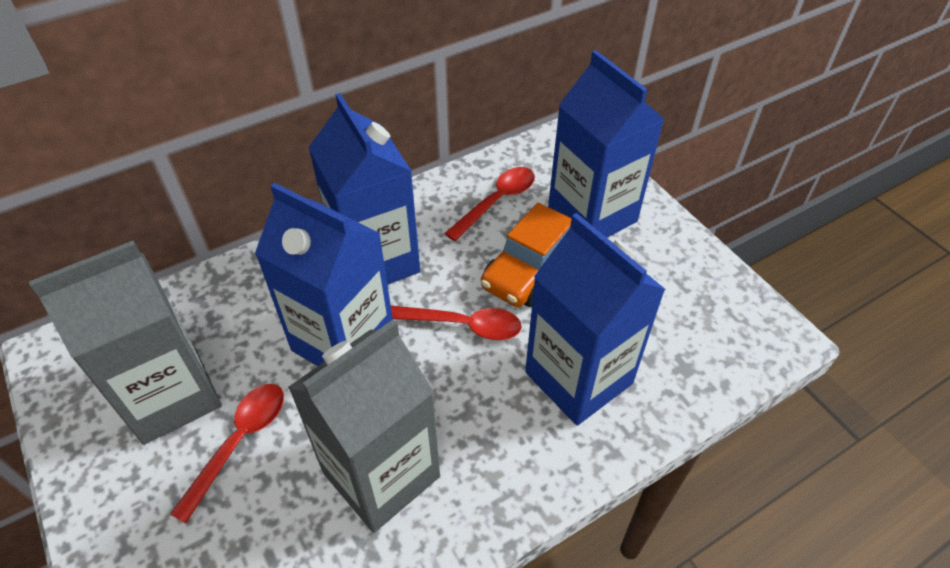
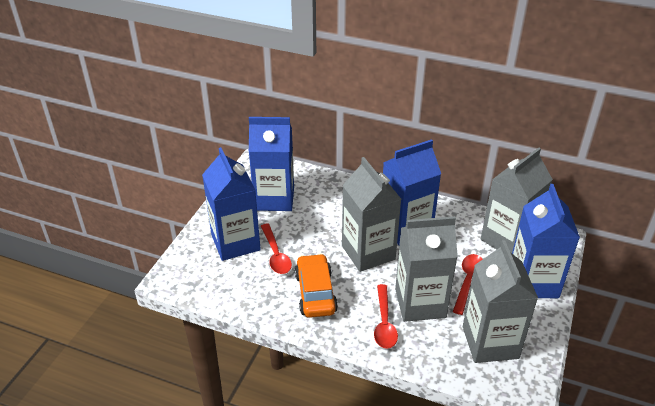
grey carton: [29,241,222,445] [288,319,440,533] = 2 -> [342,157,401,272] [395,216,458,322] [463,240,538,363] [481,147,553,253] = 4

